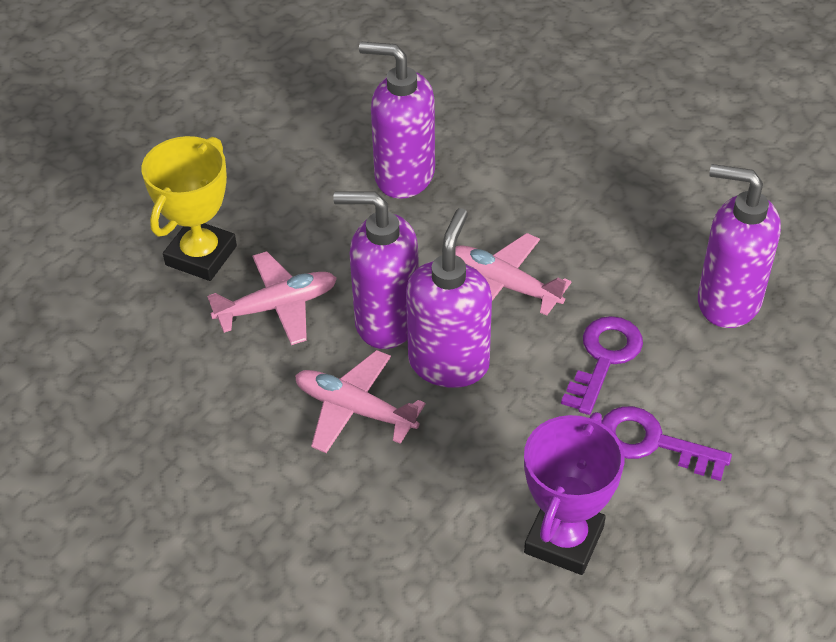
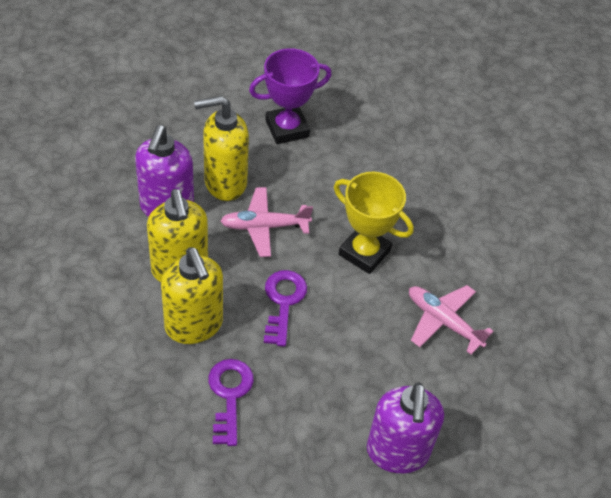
pink plane: [207,251,337,345] [295,350,425,453] [456,233,571,316] = 3 -> [220,187,313,257] [409,285,494,355] = 2
purple soap dispenser: [333,192,419,349] [359,42,435,199] [406,208,492,388] [698,164,781,328] = 4 -> [135,125,194,217] [367,382,444,474] = 2
yellow soap dispenser: none = 0 -> [147,189,208,282] [161,247,223,344] [194,96,249,201] = 3

